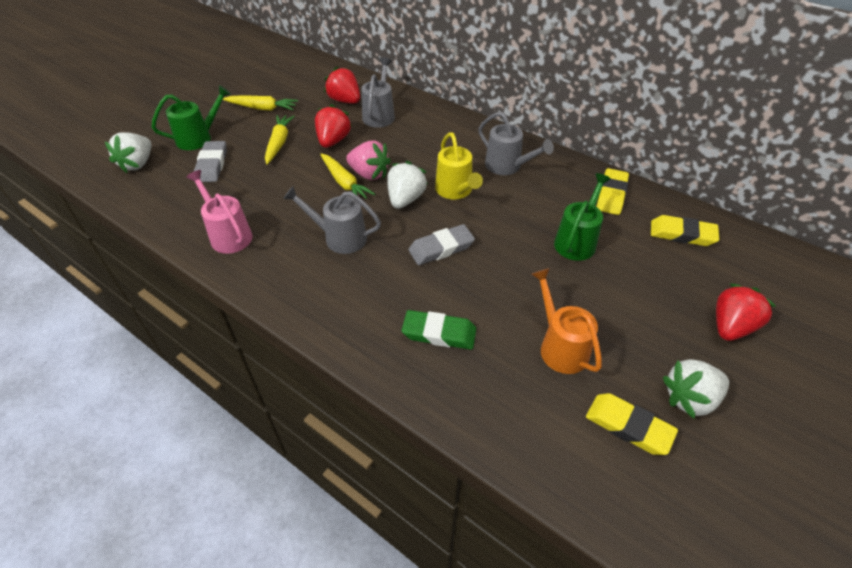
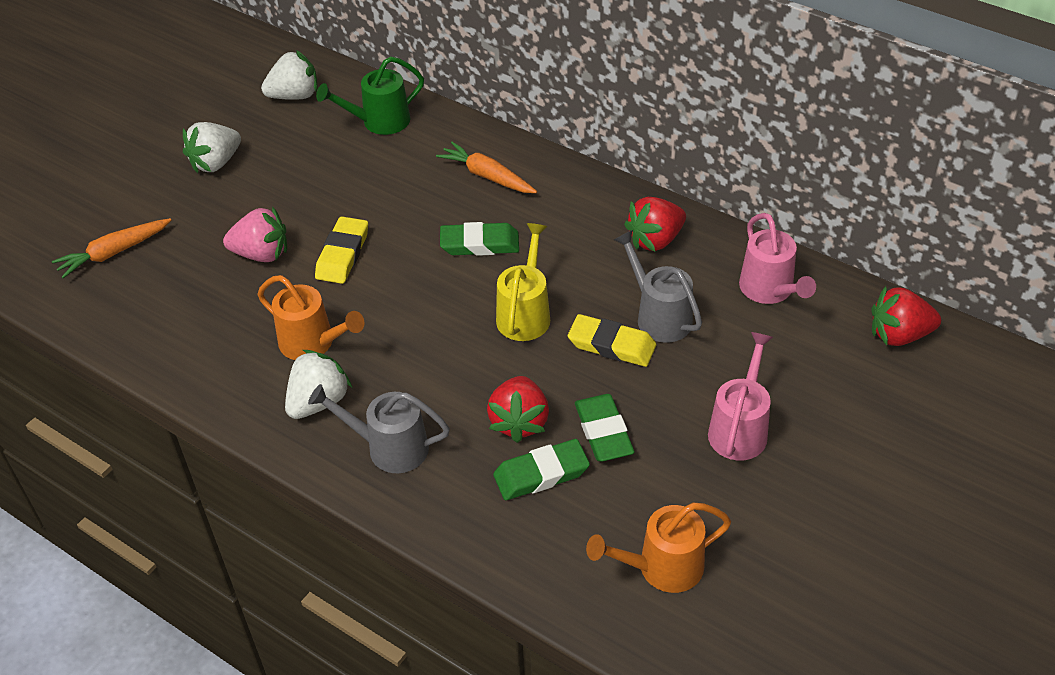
green eraser: [402,310,476,350] = 1 -> [440,222,519,256] [493,439,590,500] [575,394,635,462] = 3
green watering can: [152,85,231,150] [554,173,611,261] = 2 -> [316,56,424,135] = 1
grey eraser: [194,141,227,182] [408,224,475,265] = 2 -> none = 0
grey watering can: [283,186,381,254] [361,57,395,128] [478,112,554,175] = 3 -> [308,384,450,473] [614,230,702,343] = 2
orange carrot: none = 0 -> [52,218,171,279] [436,142,537,193] = 2
orange watering can: [532,268,602,374] = 1 -> [258,275,365,360] [586,503,731,593] = 2
pink watering can: [186,170,253,254] = 1 -> [708,332,773,460] [739,213,816,304] = 2
yellow carrot: [223,95,298,111] [265,115,295,164] [320,153,375,199] = 3 -> none = 0
yellow eraser: [586,393,678,455] [596,168,629,215] [651,215,719,246] = 3 -> [315,217,368,284] [568,314,656,367] = 2

